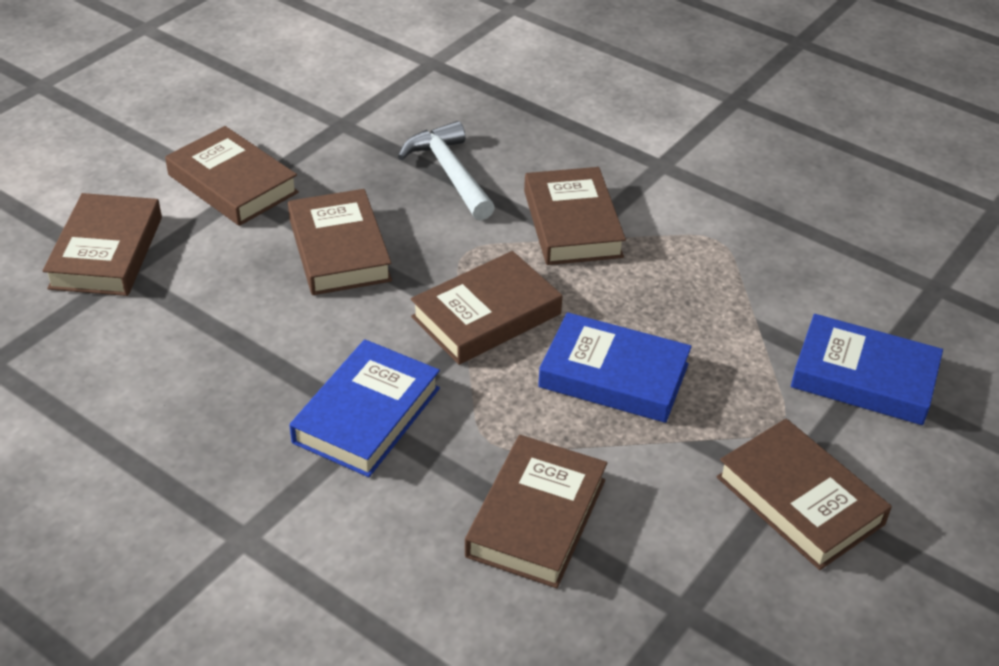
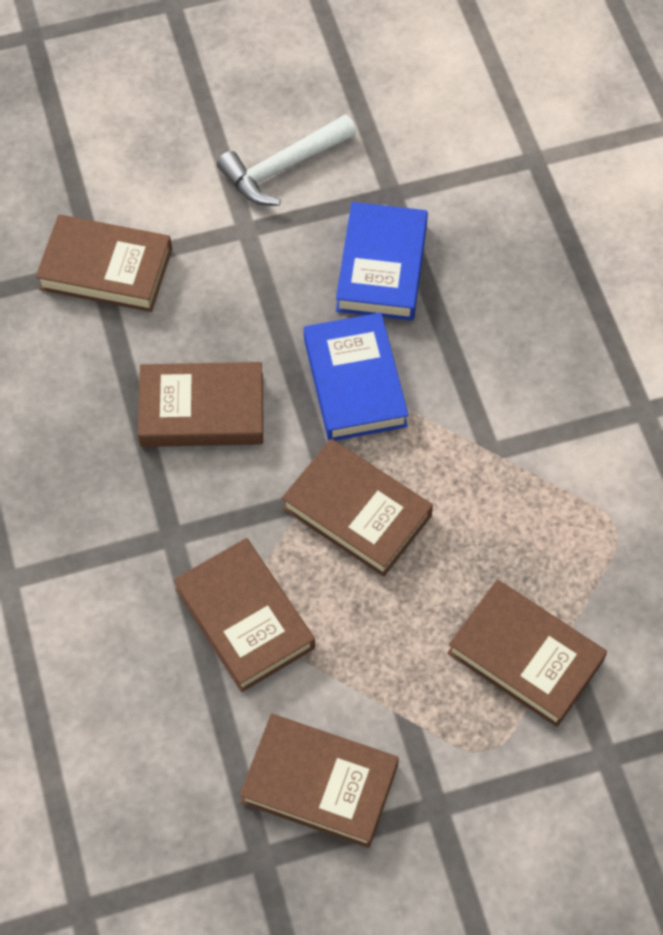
blue book: [289,339,440,477] [538,312,692,423] [791,314,943,425] = 3 -> [304,313,409,441] [336,202,428,320] = 2
brown book: [43,193,162,296] [165,126,299,226] [288,189,392,295] [411,251,562,365] [465,435,607,588] [524,167,626,265] [717,419,892,570] = 7 -> [35,215,172,312] [138,362,263,447] [174,538,315,692] [239,714,399,848] [282,439,433,577] [447,580,607,727] = 6

